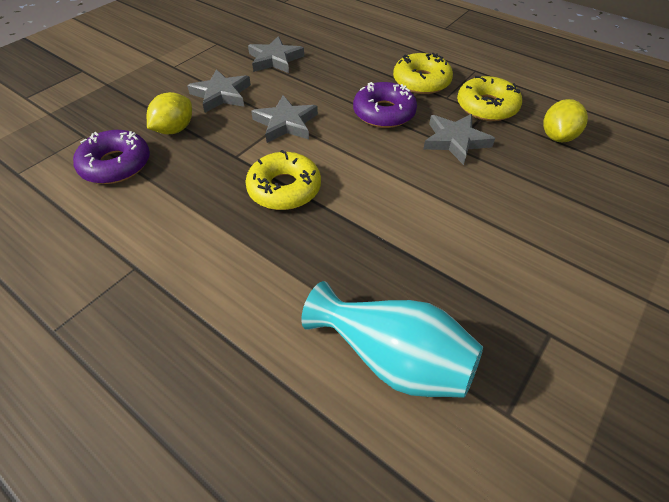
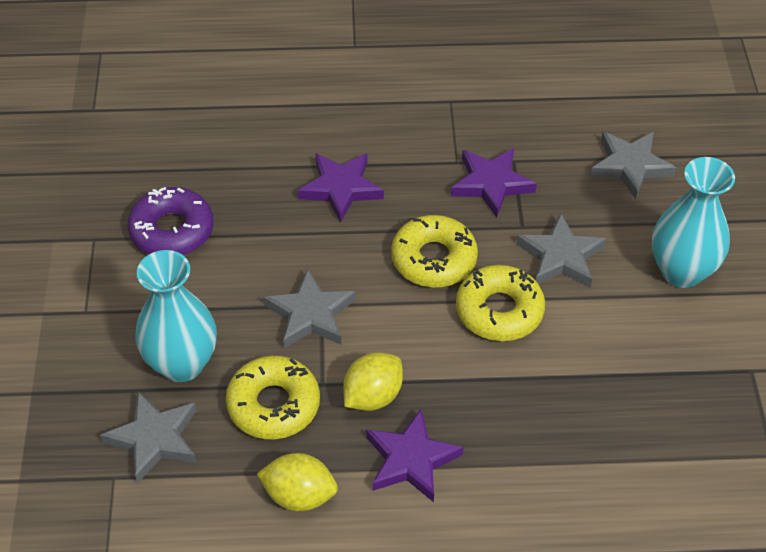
purple donut: [73,130,150,184] [353,82,417,128] = 2 -> [128,187,213,255] = 1
purple star: none = 0 -> [298,153,384,223] [366,409,463,502] [451,148,537,218] = 3
turquoise vase: [301,281,483,398] = 1 -> [135,250,217,382] [652,157,735,288] = 2

